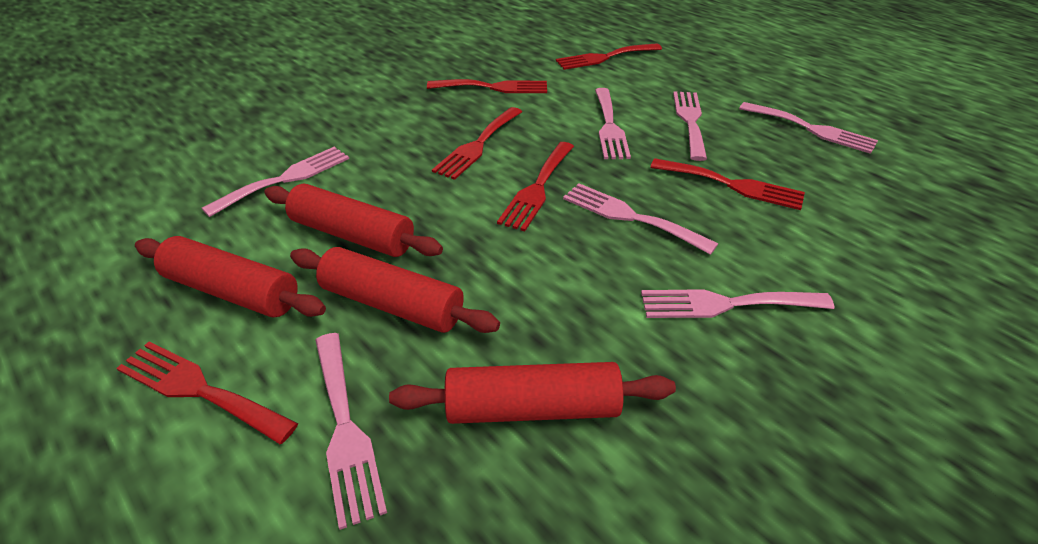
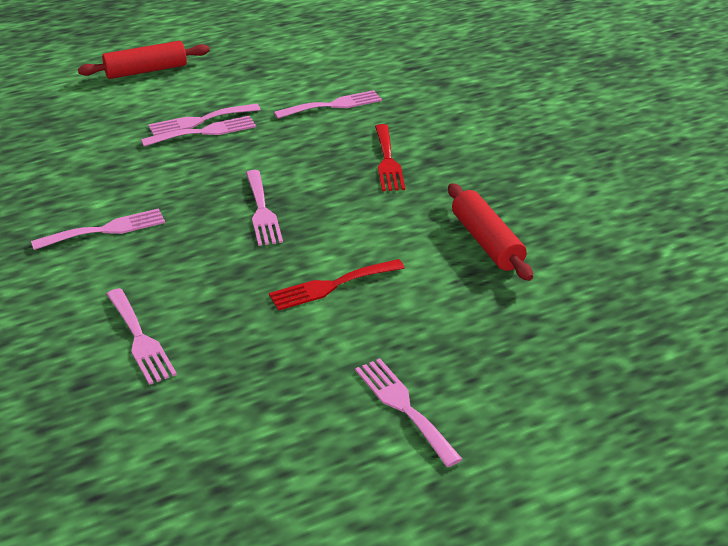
red fork: [116,341,298,444] [427,79,547,93] [432,107,522,180] [497,142,574,231] [556,43,662,70] [650,158,805,210] = 6 -> [269,259,405,311] [375,124,405,191] = 2
red rolling pin: [135,236,326,318] [264,184,443,257] [290,247,500,333] [389,362,676,424] = 4 -> [78,41,210,79] [448,183,533,281] = 2

